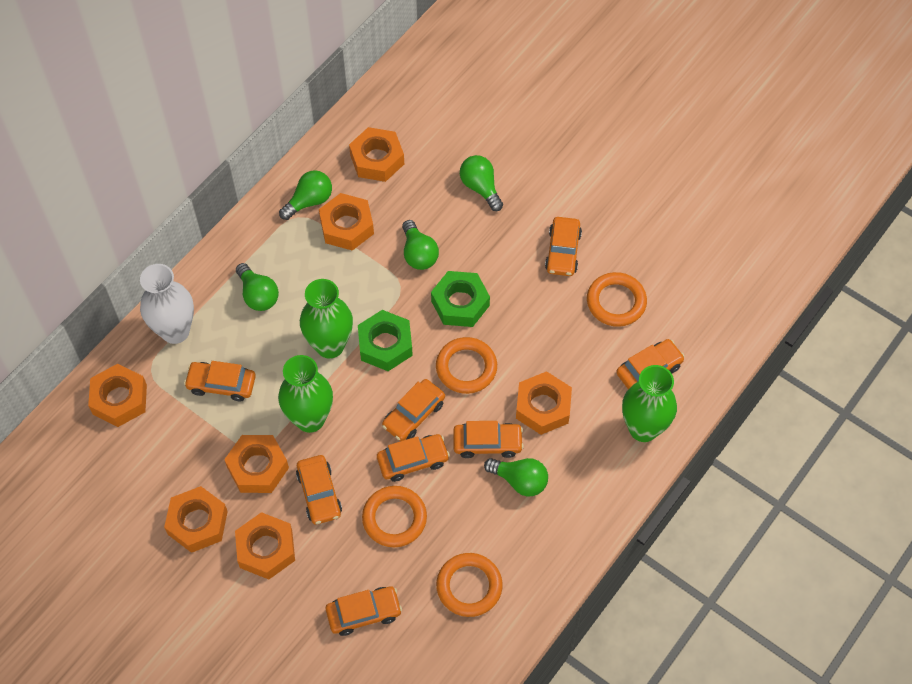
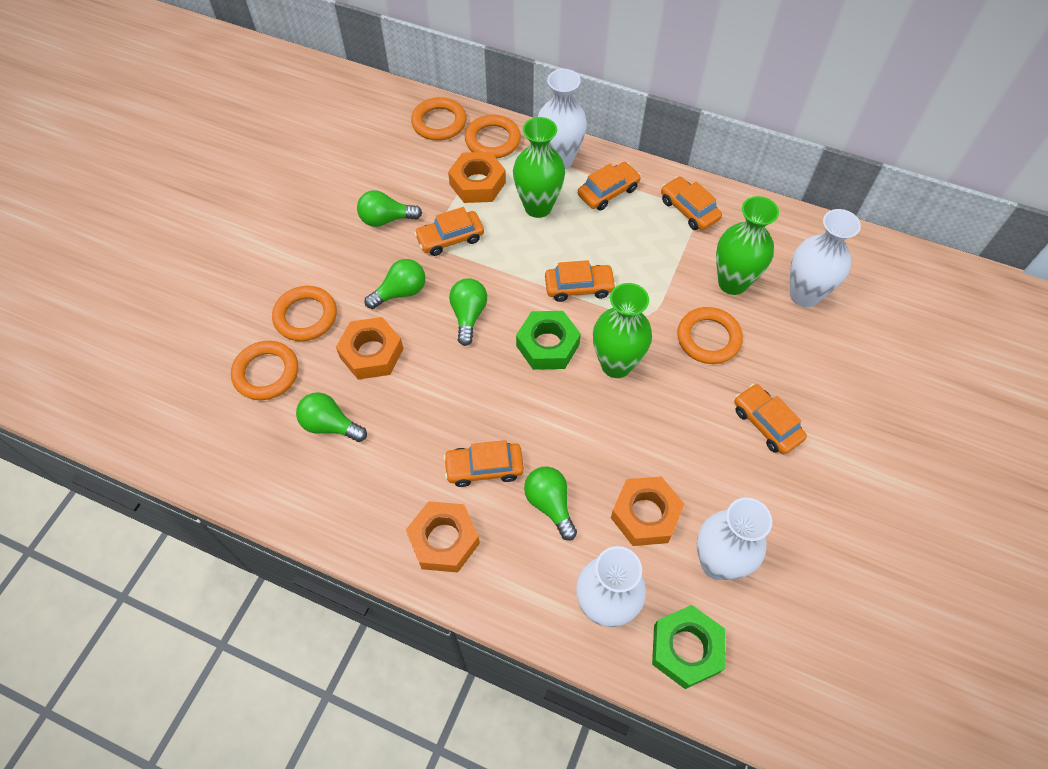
orange car: [184,361,256,401] [296,455,342,525] [326,587,402,636] [377,434,450,482] [382,379,445,441] [453,421,524,458] [545,217,582,276] [616,339,685,389] = 8 -> [414,207,484,256] [443,440,524,487] [545,260,616,302] [578,162,641,211] [661,176,722,230] [734,384,807,454] = 6
orange nut: [88,364,147,427] [164,486,228,553] [224,435,289,493] [235,512,295,579] [319,193,374,251] [349,127,404,182] [516,371,572,435] = 7 -> [336,317,403,380] [406,501,480,573] [448,152,506,203] [611,476,684,546] = 4
orange ring: [362,486,427,547] [436,337,497,394] [436,553,503,617] [587,272,647,327] = 4 -> [231,341,298,400] [272,286,337,341] [411,97,466,141] [465,115,521,159] [677,307,743,364] = 5
white vase: [140,264,194,344] = 1 -> [538,69,587,169] [576,546,646,627] [697,498,772,580] [790,209,861,307] = 4

